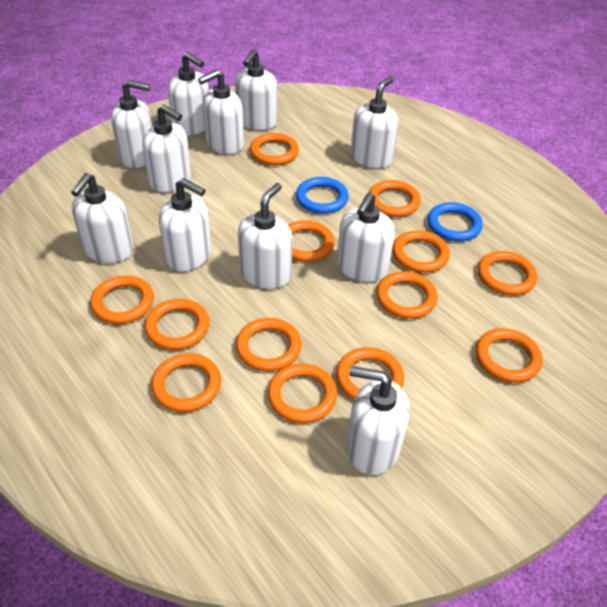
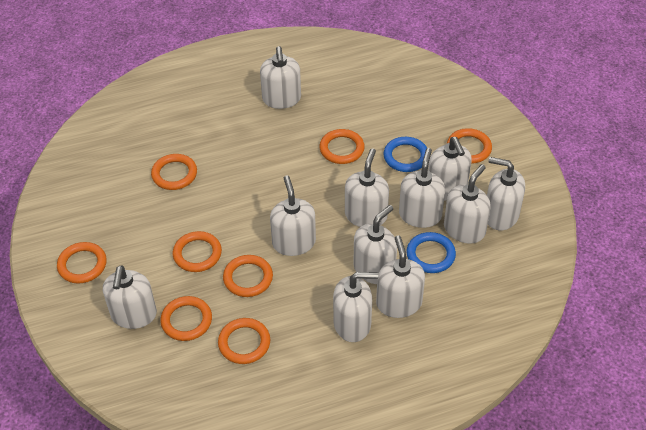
orange ring: [90,275,154,324] [144,299,210,350] [151,353,221,412] [236,318,302,371] [250,133,299,165] [268,363,337,423] [288,220,335,262] [336,347,404,400] [369,180,421,217] [376,271,438,319] [392,230,450,273] [476,328,542,383] [478,251,538,295] = 13 -> [57,242,107,284] [151,154,197,190] [160,296,212,341] [173,231,222,272] [218,318,270,364] [223,255,273,297] [319,129,365,164] [447,128,492,164] = 8

